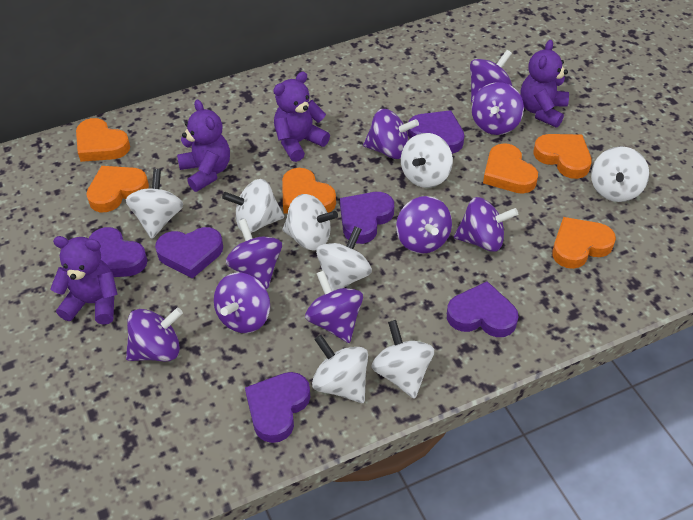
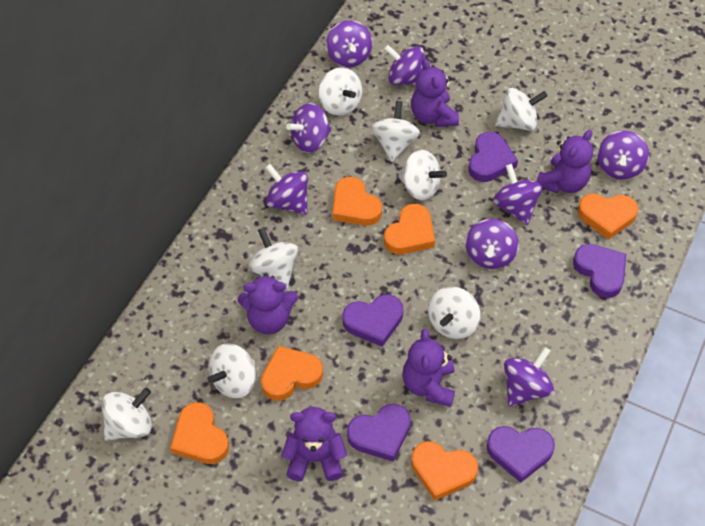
purple heart: [89,227,147,277] [155,227,223,279] [245,372,310,443] [340,192,394,244] [407,110,464,154] [447,281,518,337] = 6 -> [342,295,403,347] [347,404,411,462] [468,132,518,182] [487,426,555,483] [573,244,627,298] = 5
purple spinning top: [126,308,183,361] [214,273,270,333] [226,219,282,289] [305,270,363,343] [363,109,419,159] [396,196,452,254] [454,197,518,252] [470,50,512,102] [472,82,524,135] = 9 -> [265,164,308,215] [286,103,332,153] [326,20,372,67] [384,45,425,85] [466,219,519,269] [493,164,543,225] [504,347,554,407] [597,131,649,180] = 8
purple teddy bear: [50,236,118,325] [177,100,230,192] [273,72,330,162] [520,40,569,128] = 4 -> [238,273,298,334] [282,407,347,481] [402,329,455,407] [411,59,459,127] [536,130,593,193] = 5

